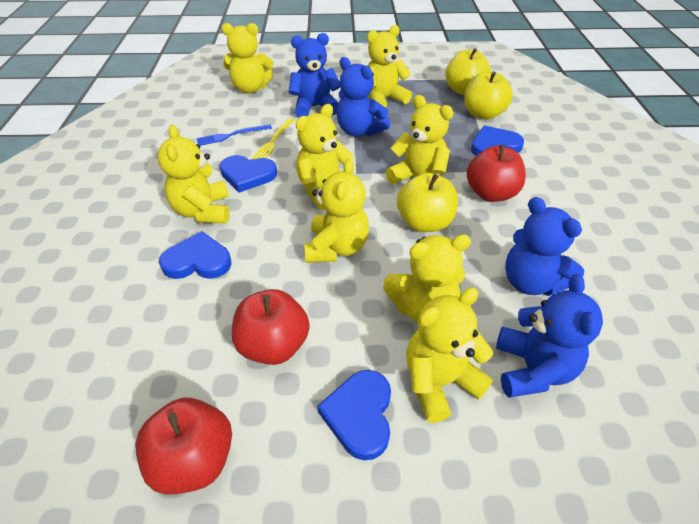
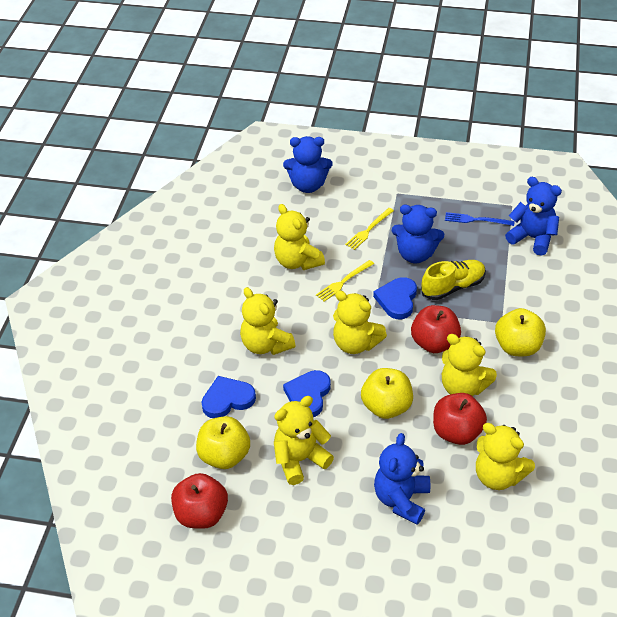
blue heart: [159,231,231,279] [220,155,277,193] [317,370,391,460] [471,126,524,156] = 4 -> [202,376,256,418] [283,370,331,417] [373,277,417,319] = 3
yellow fork: [251,118,294,159] = 1 -> [316,260,374,302] [345,208,394,250] = 2
yellow shoe: none = 0 -> [421,260,486,300] = 1
yellow teddy bear: [158,125,230,224] [221,23,273,93] [296,104,354,210] [304,159,369,263] [367,25,412,108] [383,234,471,323] [386,95,454,184] [406,287,494,423] = 8 -> [240,287,296,355] [274,204,325,270] [274,396,334,485] [333,290,387,354] [442,334,497,396] [476,423,535,490] = 6

